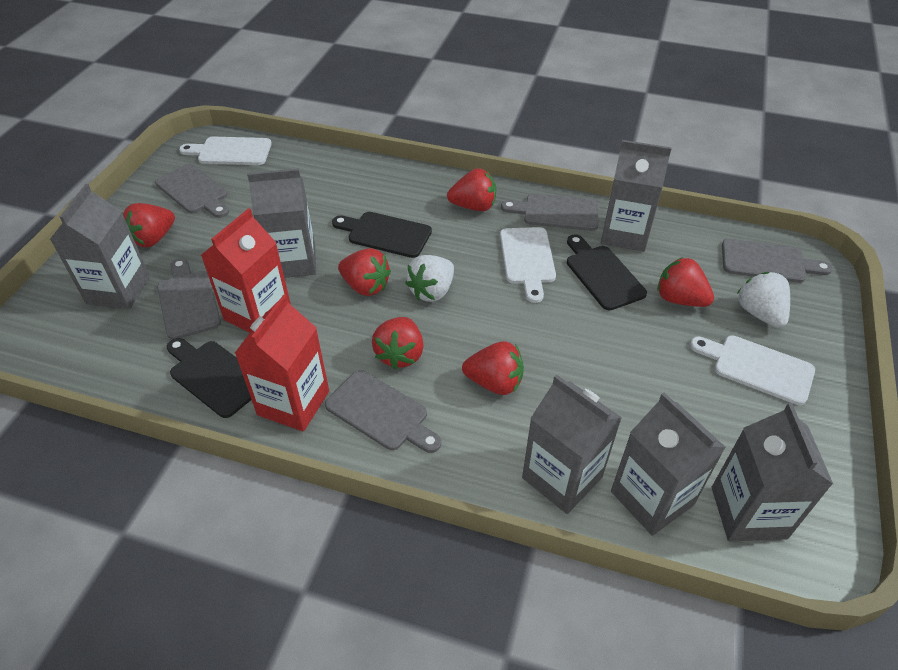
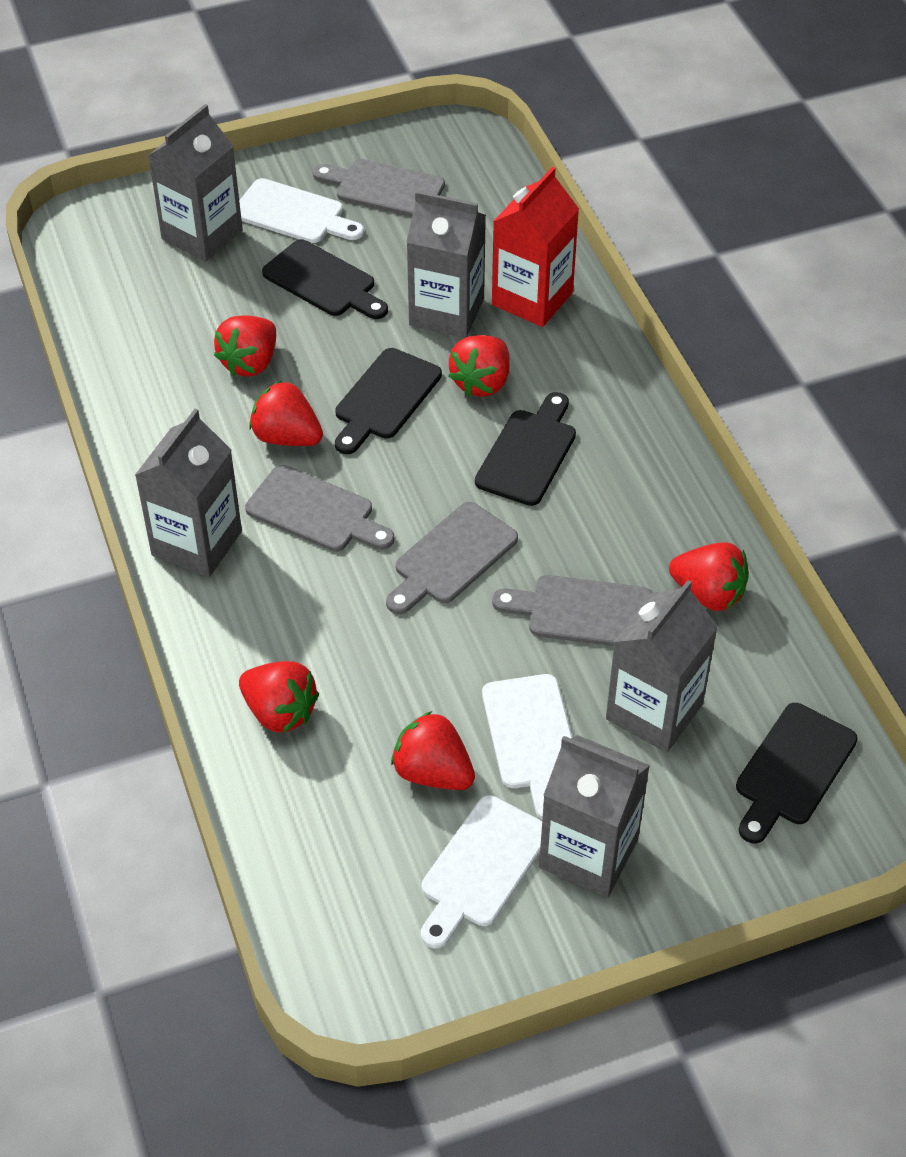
black cutting board: [167,338,251,418] [332,212,432,258] [567,234,647,310] = 3 -> [262,239,388,319] [335,348,442,454] [475,392,576,506] [736,703,857,843] = 4
grey carton: [50,184,150,309] [247,168,316,278] [522,374,622,514] [601,140,672,252] [611,393,726,536] [712,403,833,541] = 6 -> [135,409,242,577] [148,104,243,262] [406,191,486,338] [539,735,650,898] [606,580,718,752] = 5
grey cutting board: [155,164,229,218] [157,258,221,340] [325,370,441,453] [501,193,599,231] [722,239,833,283] = 5 -> [245,465,395,552] [313,159,445,217] [386,502,518,614] [492,575,653,646] = 4
red carton: [201,208,291,333] [235,294,329,431] = 2 -> [492,167,579,327] = 1
white strawberry: [405,255,454,302] [737,272,790,328] = 2 -> none = 0

